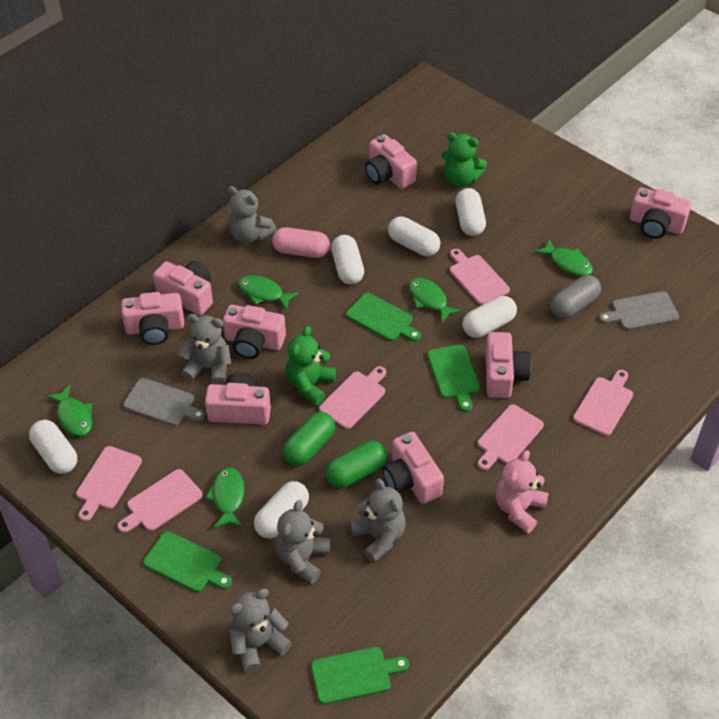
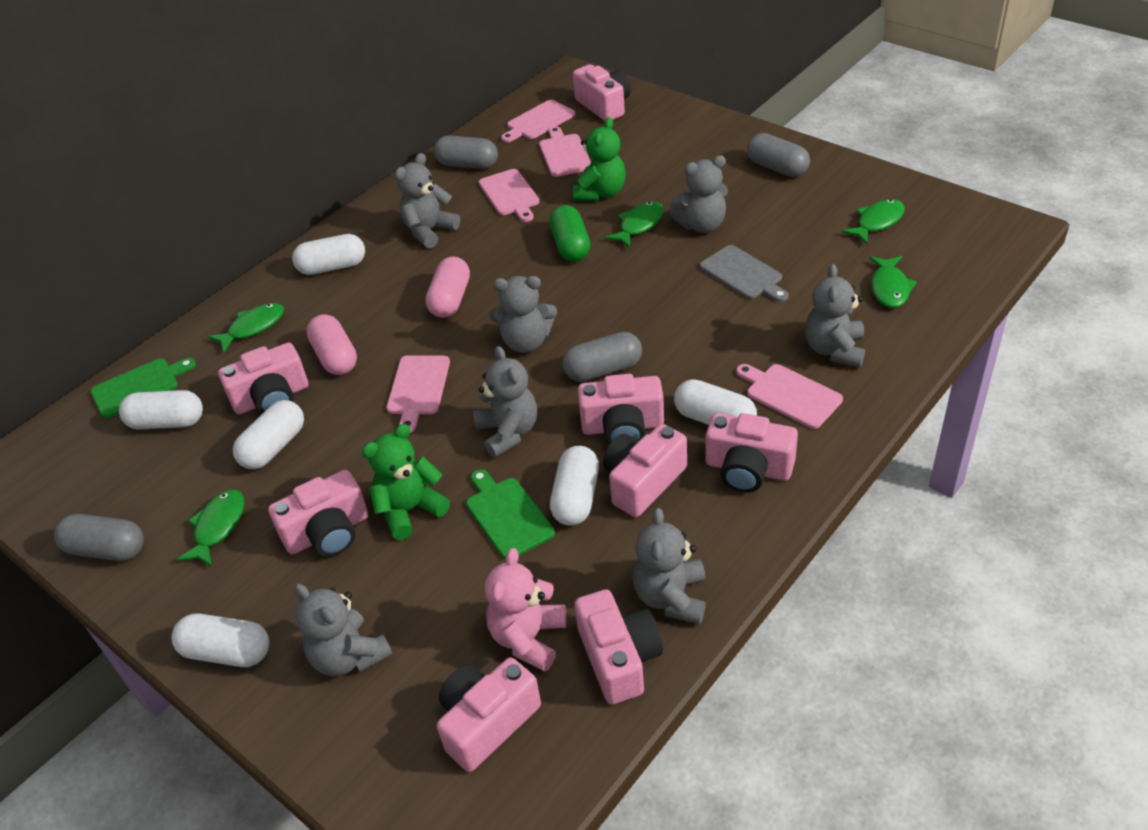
green capsule: [283,412,335,466] [326,441,387,488] = 2 -> [549,205,590,262] = 1
green cutting board: [143,531,232,592] [311,647,409,704] [346,292,421,341] [427,344,480,412] = 4 -> [91,358,196,418] [466,469,555,559] = 2
grey capsule: [551,275,601,319] = 1 -> [54,514,144,561] [434,136,498,169] [562,332,642,382] [747,133,810,177] = 4
grey cutting board: [123,378,206,426] [599,291,679,330] = 2 -> [700,245,788,302] = 1
grey teddy bear: [179,314,231,385] [228,186,276,243] [229,589,292,672] [275,500,330,584] [350,478,406,563] = 5 -> [294,584,393,676] [395,153,460,248] [473,346,537,458] [490,276,557,353] [632,508,706,624] [669,155,728,233] [805,264,865,367] = 7
pink capsule: [272,227,330,258] = 1 -> [306,314,357,375] [425,256,470,318] = 2
pink cutting board: [76,446,142,521] [118,469,203,533] [319,366,386,429] [450,249,510,305] [478,404,544,470] [573,370,633,436] = 6 -> [387,355,450,433] [479,169,539,222] [501,100,575,142] [539,126,591,177] [736,364,843,429] = 5

